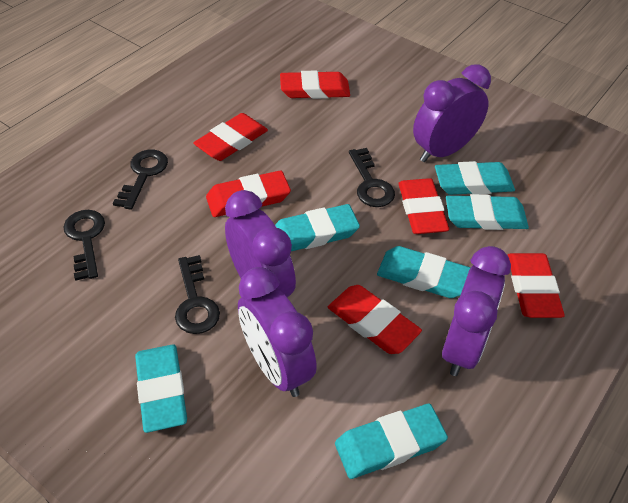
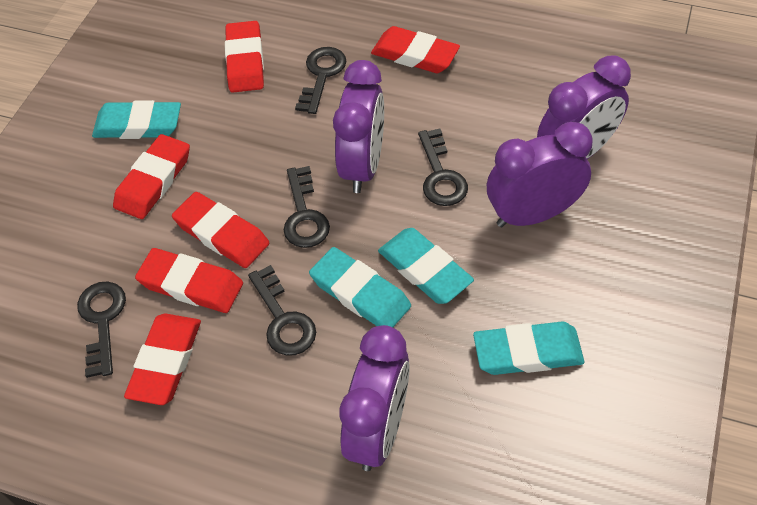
black key: [63,210,105,281] [113,150,168,210] [175,255,220,334] [349,148,395,207] = 4 -> [77,281,126,378] [248,265,316,356] [284,166,330,248] [295,47,346,114] [418,128,468,206] = 5
turquoise eraser: [135,345,187,433] [275,204,360,251] [335,404,448,479] [377,246,470,298] [435,161,515,195] [446,194,529,230] = 6 -> [92,100,181,139] [309,247,411,327] [378,228,474,304] [473,322,584,375] = 4

